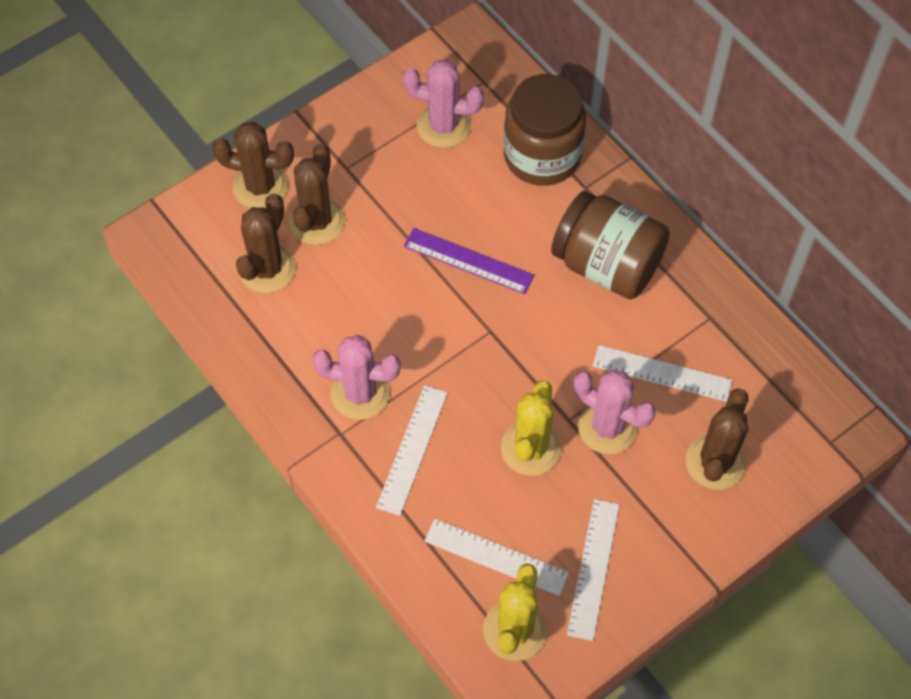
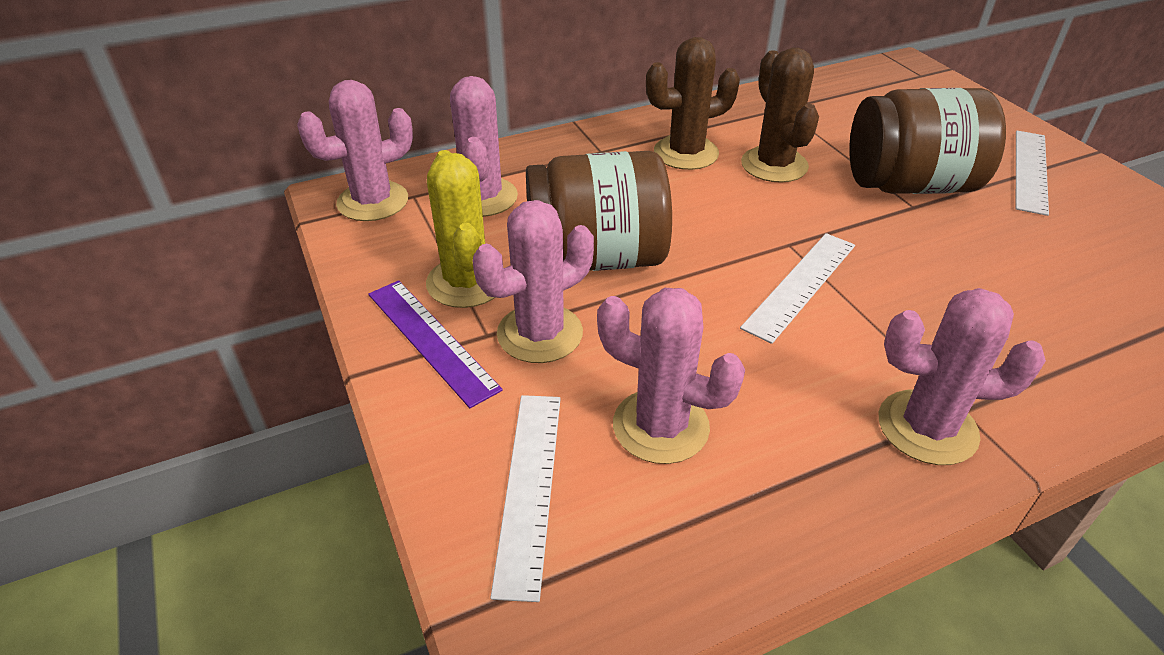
brown cactus: [213,122,294,208] [236,193,296,293] [289,144,345,245] [685,388,748,490] = 4 -> [646,37,740,170] [741,48,819,183] = 2
pink cactus: [312,335,401,420] [403,59,484,148] [574,370,656,454] = 3 -> [297,80,413,221] [450,76,518,217] [472,200,594,363] [597,288,745,464] [879,288,1046,465] = 5
white ruler: [376,385,448,516] [424,519,569,596] [567,499,620,641] [593,345,732,402] = 4 -> [490,395,561,602] [740,233,855,344] [1016,131,1049,216] = 3
yellow cactus: [483,564,547,661] [501,380,561,476] = 2 -> [426,150,495,308] = 1

